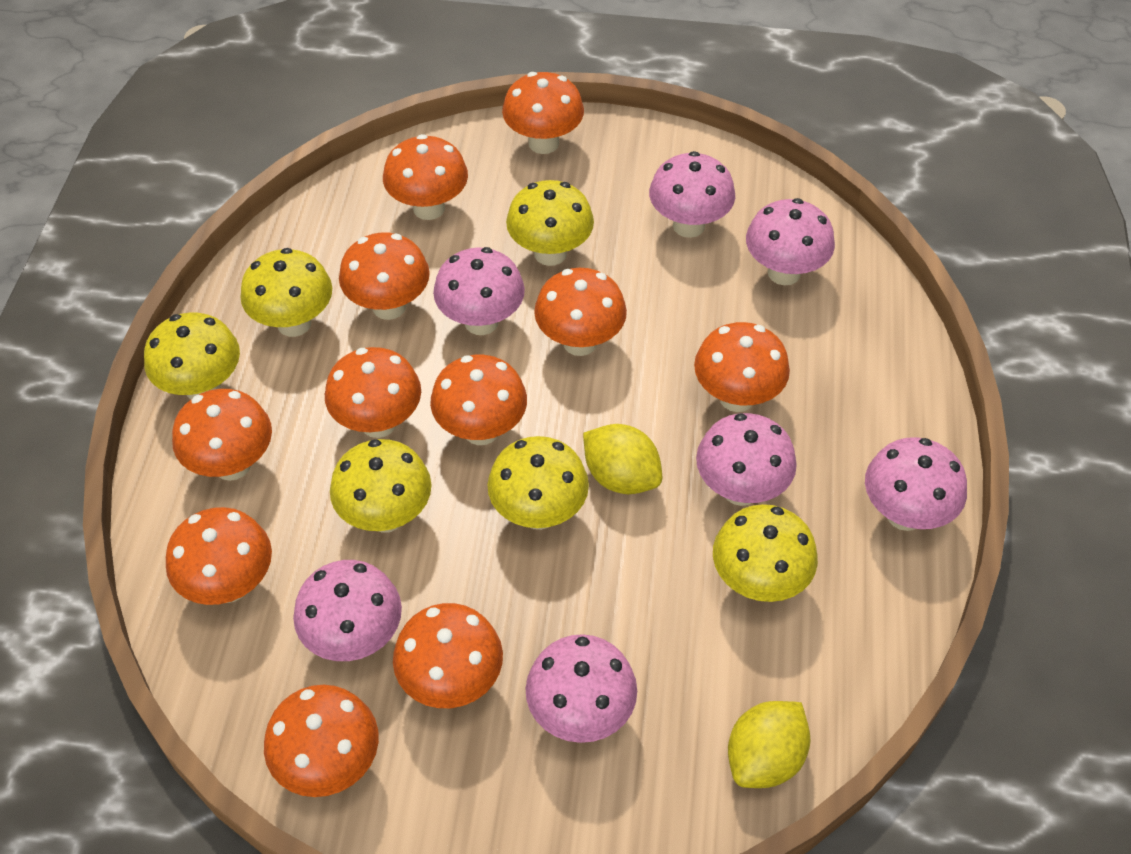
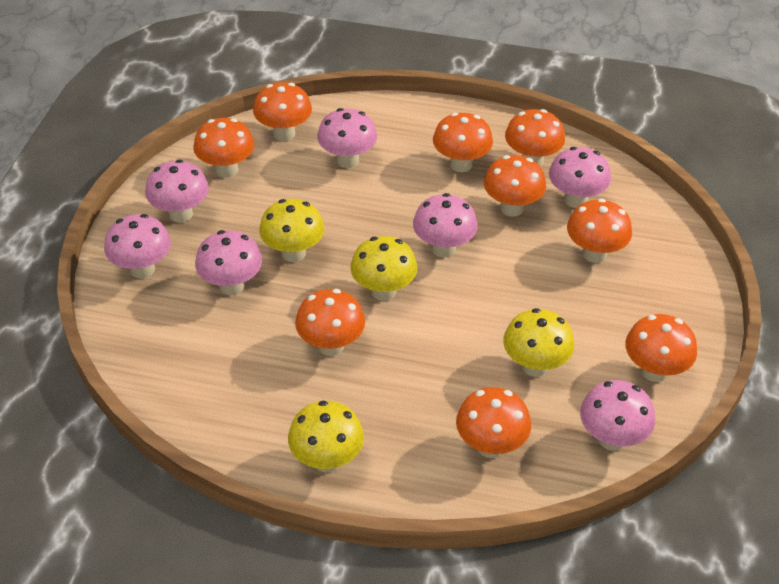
orange mushroom: [166,507,272,605] [172,389,272,481] [264,685,379,797] [325,347,421,438] [339,233,430,320] [383,134,468,220] [393,603,503,708] [430,355,527,445] [502,72,584,154] [534,268,627,356] [694,322,790,412] = 11 -> [193,118,254,178] [253,83,312,141] [295,289,365,356] [433,113,493,172] [456,387,531,458] [484,155,546,216] [505,109,565,167] [567,199,632,263] [625,314,697,382] = 9
yellow lemon: [583,424,662,494] [728,701,810,788] = 2 -> none = 0
yellow mushroom: [144,313,240,399] [240,248,332,337] [330,439,431,533] [487,436,589,530] [506,180,594,266] [713,504,818,602] = 6 -> [259,199,325,262] [288,401,364,472] [350,236,417,301] [503,308,574,377] = 4

